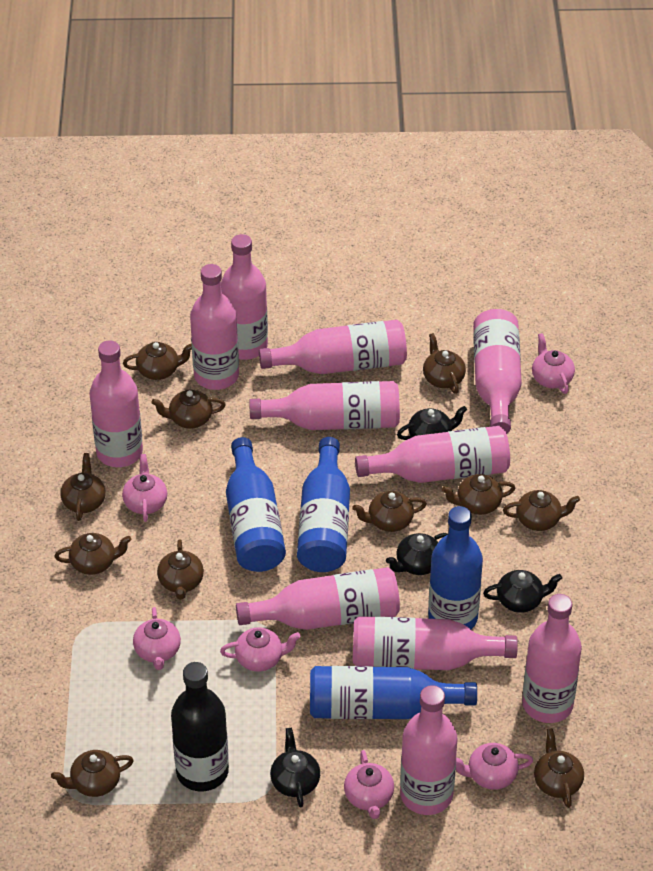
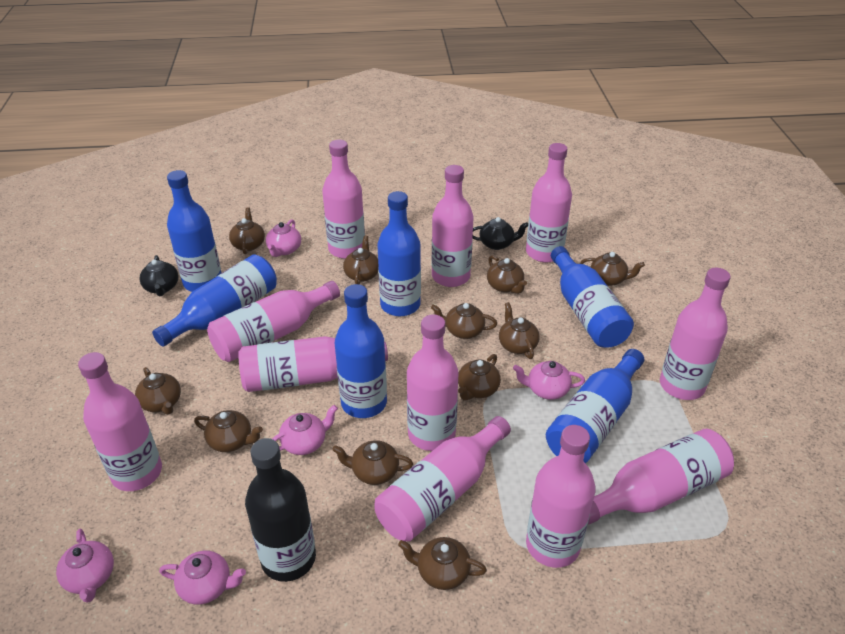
black teapot: [270,728,320,808] [386,533,448,575] [397,406,467,440] [483,570,562,613] = 4 -> [139,255,179,296] [472,217,528,250] = 2
blue bottle: [226,437,286,572] [297,437,350,572] [310,666,477,719] [428,506,483,629] = 4 -> [152,254,277,347] [167,170,221,292] [335,284,387,418] [377,191,421,316] [546,349,644,463] [551,246,634,348] = 6
pink teapot: [122,454,167,522] [133,607,181,670] [220,628,301,672] [344,750,394,819] [456,743,533,790] [532,333,575,394] = 6 -> [56,529,114,603] [159,551,246,605] [266,219,301,257] [272,405,338,455] [513,361,585,400] = 5

